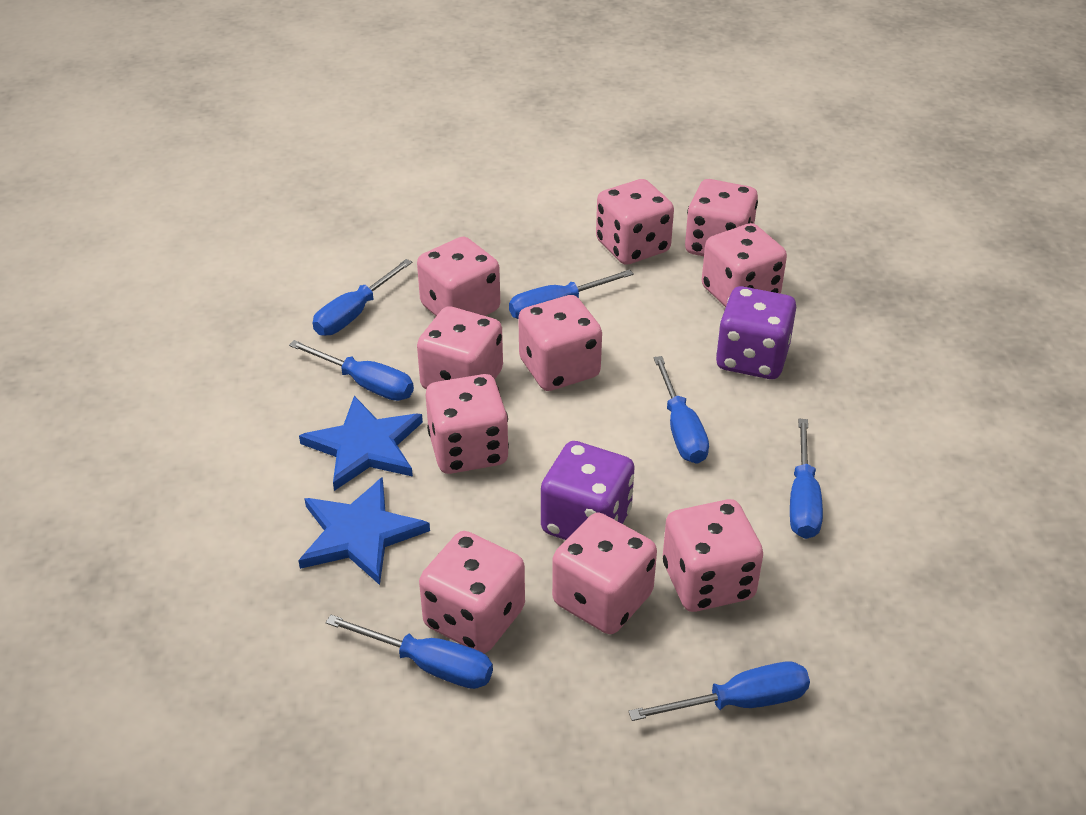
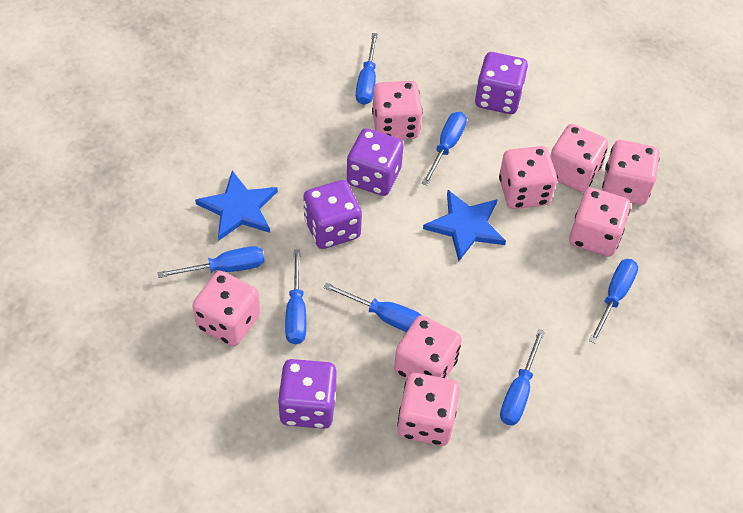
pink dice: [417,237,500,316] [417,306,503,389] [419,531,525,653] [426,374,509,474] [518,295,602,391] [552,513,657,634] [596,179,674,265] [663,499,763,612] [685,179,758,256] [702,223,787,307] = 10 -> [192,271,260,346] [372,81,423,140] [394,315,462,379] [397,373,460,446] [499,146,557,209] [550,124,608,192] [569,188,630,257] [602,140,660,205] = 8
purple dice: [541,441,635,540] [716,286,796,379] = 2 -> [278,359,336,429] [303,180,362,249] [347,128,404,196] [475,52,528,114] = 4

